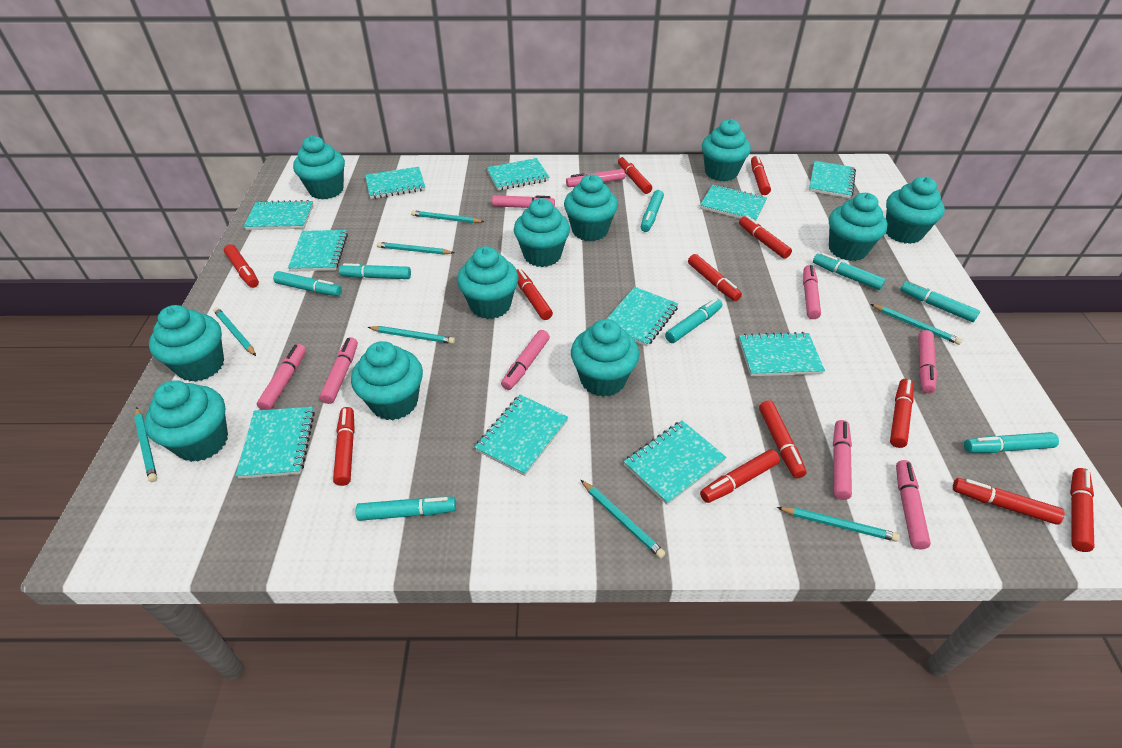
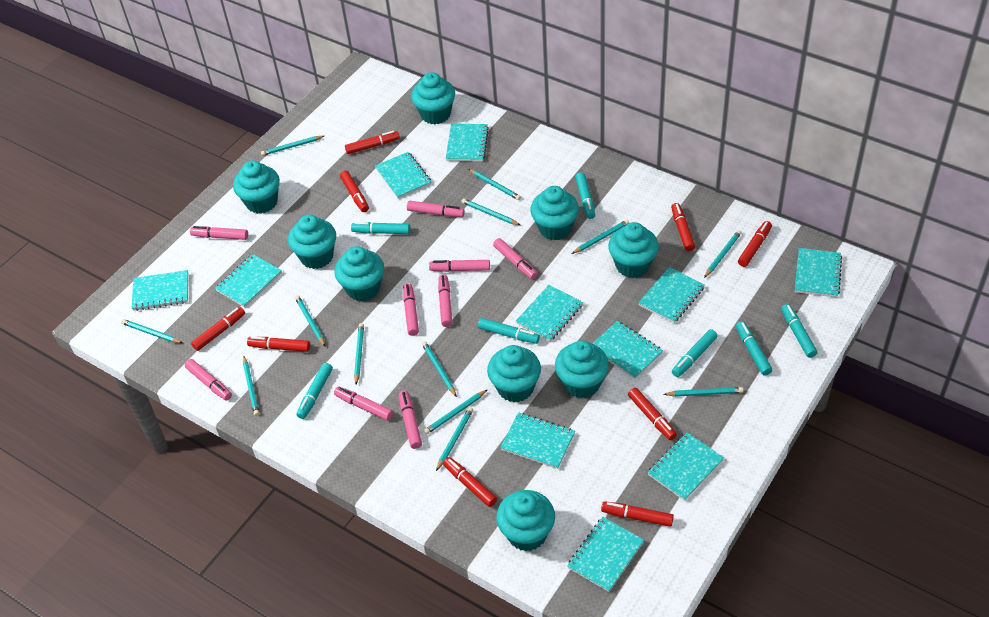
red marker: [224,244,259,288] [333,407,355,486] [517,269,553,320] [618,156,652,194] [688,254,742,301] [700,449,780,503] [739,216,792,259] [751,155,771,195] [759,401,807,478] [890,379,914,448] [953,478,1065,525] [1070,468,1094,552] = 12 -> [191,307,245,351] [247,336,310,352] [340,171,369,212] [345,131,400,154] [443,457,497,507] [601,501,674,527] [628,388,677,440] [671,203,695,251] [738,221,772,267] = 9
turquoise cupcake: [144,380,228,462] [149,305,224,382] [293,136,345,200] [351,341,423,420] [457,246,518,319] [514,198,570,267] [564,174,618,241] [571,319,639,397] [702,119,751,182] [829,193,888,261] [886,177,945,244] = 11 -> [233,161,280,214] [288,215,336,269] [334,246,384,302] [411,72,455,124] [487,345,541,402] [496,490,555,551] [530,186,579,241] [555,341,609,398] [608,222,659,278] = 9
turquoise marker: [273,271,342,296] [339,263,411,279] [356,497,456,521] [641,190,664,232] [665,298,722,343] [813,253,886,290] [900,281,980,322] [964,432,1059,453] = 8 -> [296,363,333,419] [351,222,410,234] [478,318,540,344] [575,172,595,219] [672,329,718,377] [736,321,772,376] [781,304,818,358] = 7
turquoise pencil: [134,407,157,482] [213,307,256,356] [368,326,455,344] [377,242,454,255] [411,210,484,223] [581,480,666,559] [777,507,900,542] [870,304,962,345] = 8 -> [121,319,182,343] [243,357,259,416] [261,136,324,156] [295,295,325,346] [354,323,364,384] [422,341,457,397] [424,389,488,435] [436,407,473,471] [461,198,520,225] [468,169,521,200] [571,220,629,254] [663,387,744,397] [704,230,741,278] = 13

